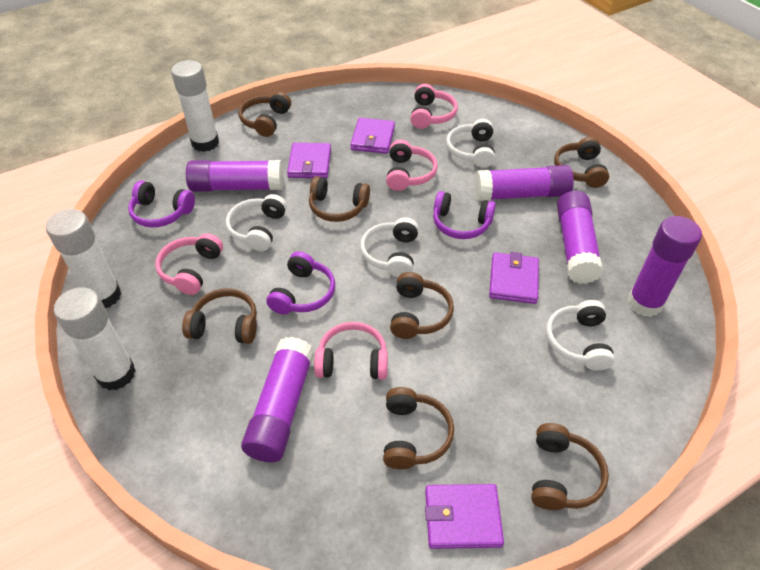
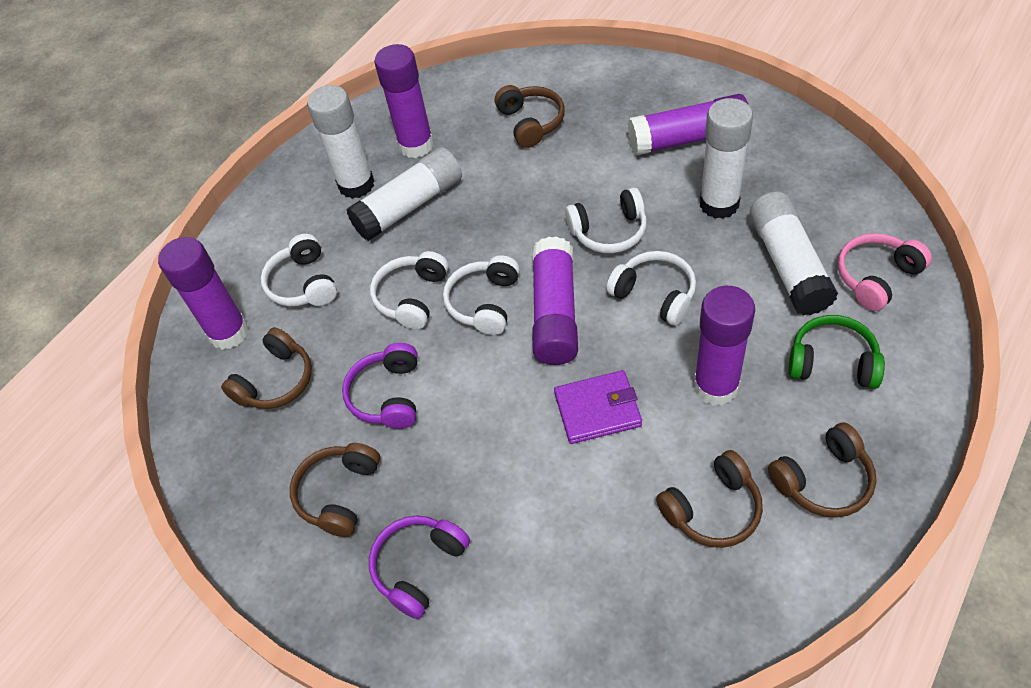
brown headphones: [182,288,257,344] [239,92,291,137] [309,176,370,222] [383,387,454,469] [390,272,454,339] [531,423,609,510] [554,137,609,188] = 7 -> [221,327,312,409] [290,443,380,537] [495,85,565,148] [656,450,763,548] [768,423,876,518] = 5
green headphones: none = 0 -> [789,315,885,389] = 1
pink headphones: [155,233,223,295] [314,322,388,380] [386,140,438,191] [410,84,458,129] = 4 -> [838,233,932,311] = 1
purple headphones: [128,181,195,228] [266,251,335,314] [433,191,496,239] = 3 -> [342,343,418,429] [369,515,470,619] = 2
purple wallet: [287,143,331,178] [350,118,395,154] [425,484,504,549] [489,252,539,304] = 4 -> [554,370,642,444] = 1
white glue stick: [46,209,122,308] [54,287,136,390] [171,60,219,152] = 3 -> [307,85,374,199] [346,147,462,241] [700,98,753,219] [750,192,838,315] = 4
white headphones: [226,194,287,251] [360,217,419,277] [446,119,495,168] [546,300,615,371] = 4 -> [261,234,337,306] [370,251,448,329] [443,255,520,335] [565,187,647,253] [606,251,696,326] = 5

